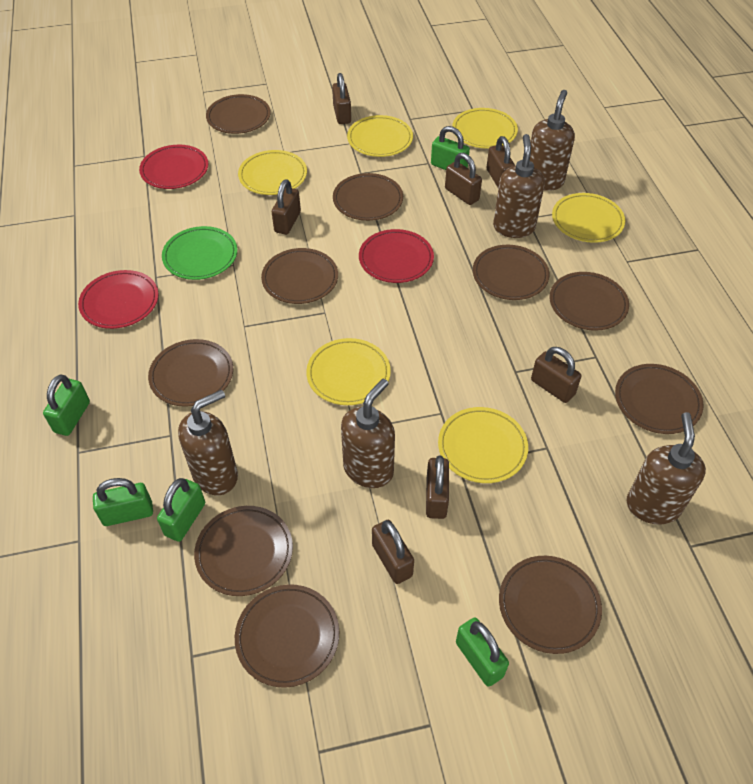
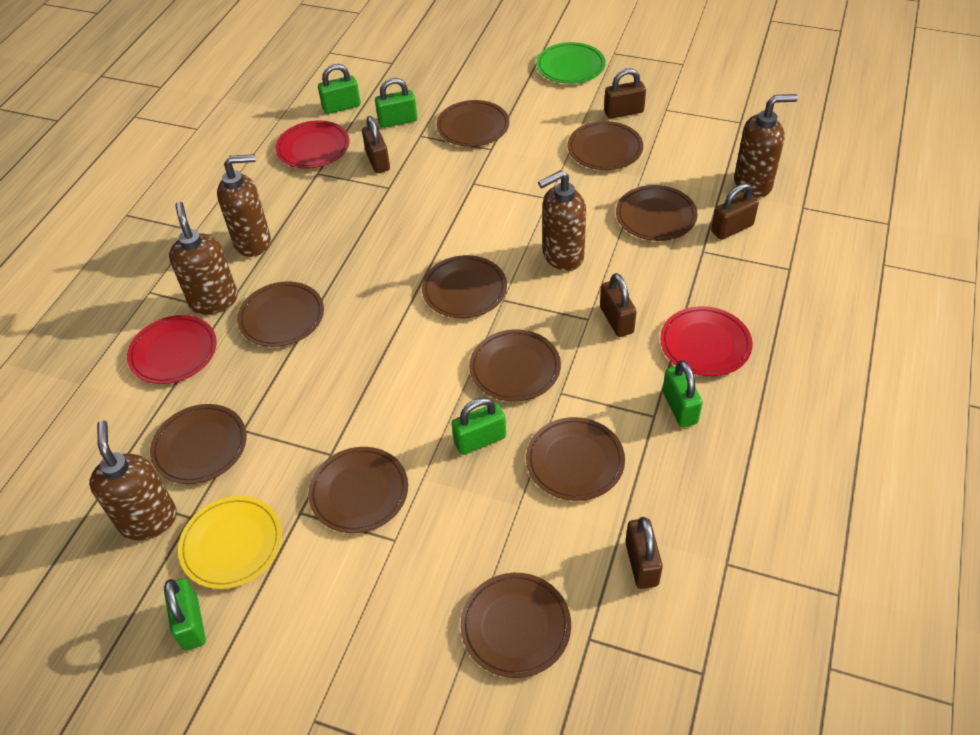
brown padlock: [272,179,301,235] [332,73,351,124] [372,520,414,584] [426,455,449,519] [445,153,482,205] [486,136,515,188] [531,347,582,403] = 7 -> [362,116,390,173] [600,273,637,337] [604,68,646,119] [625,517,663,589] [711,183,759,240] = 5
yellow plate: [238,150,307,195] [306,338,391,405] [347,115,413,157] [438,407,528,483] [452,108,518,149] [552,193,625,243] = 6 -> [178,496,282,589] = 1

